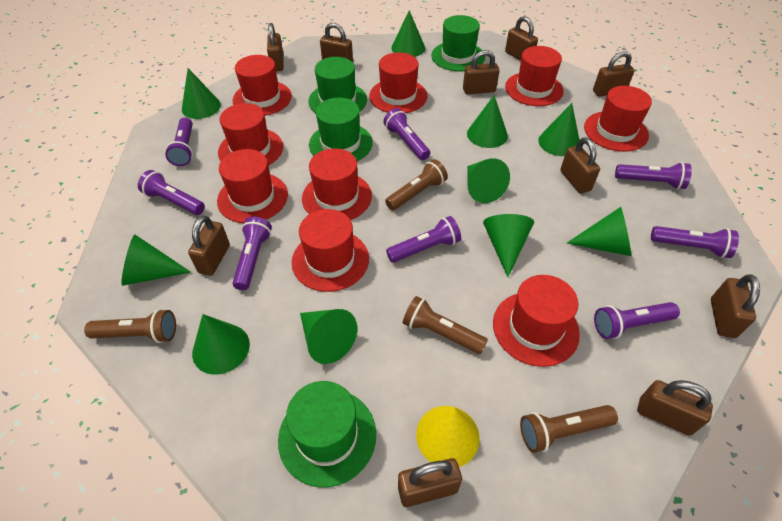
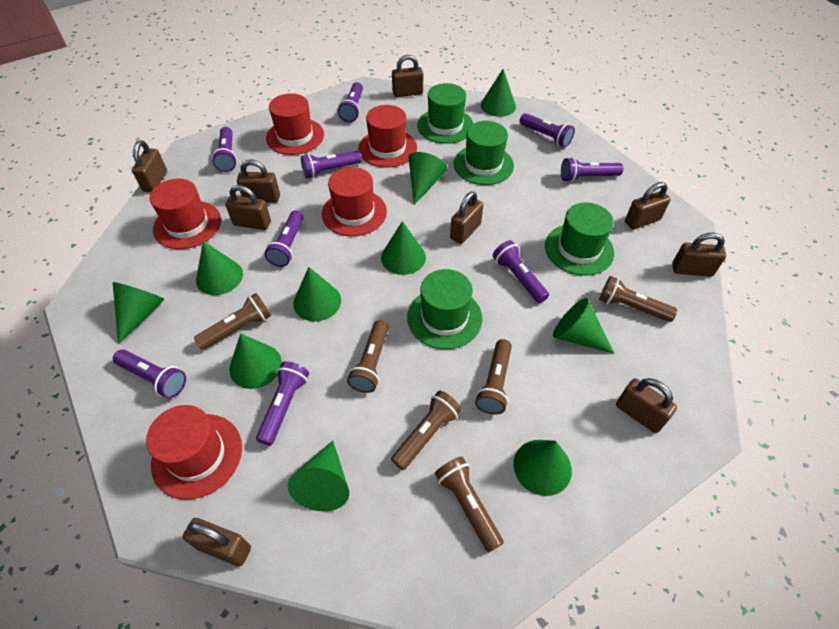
brown flashlight: [84,309,176,343] [385,159,448,210] [403,296,488,354] [520,405,618,453] = 4 -> [194,293,271,350] [347,320,389,393] [391,391,462,470] [435,456,504,552] [475,339,512,415] [599,276,678,322] = 6
brown padlock: [188,215,230,276] [267,23,284,71] [320,23,353,62] [398,458,462,507] [463,50,500,94] [505,16,538,61] [560,137,600,193] [593,51,635,97] [637,380,713,436] [711,274,760,338] = 10 -> [132,140,167,192] [183,518,251,566] [225,185,271,230] [237,159,280,203] [392,55,423,97] [450,191,483,244] [616,378,677,433] [625,182,671,230] [672,233,726,277] = 9
purple flashlight: [138,170,205,215] [165,117,193,166] [232,217,272,290] [383,108,430,160] [386,216,461,263] [594,302,680,339] [615,162,692,189] [651,226,739,258] = 8 -> [113,350,186,398] [212,127,237,172] [256,361,309,446] [265,210,303,267] [301,151,362,178] [338,82,363,122] [493,240,549,303] [520,113,575,147] [561,157,623,182] = 9
red hat: [217,149,288,223] [218,103,283,166] [233,55,292,116] [292,209,369,292] [302,148,372,220] [369,52,428,113] [493,275,580,367] [505,46,564,106] [584,86,652,152] = 9 -> [146,405,242,500] [150,179,221,249] [266,93,324,155] [322,167,387,236] [358,105,417,168] = 5
yellow cone: [416,406,480,467] = 1 -> none = 0

